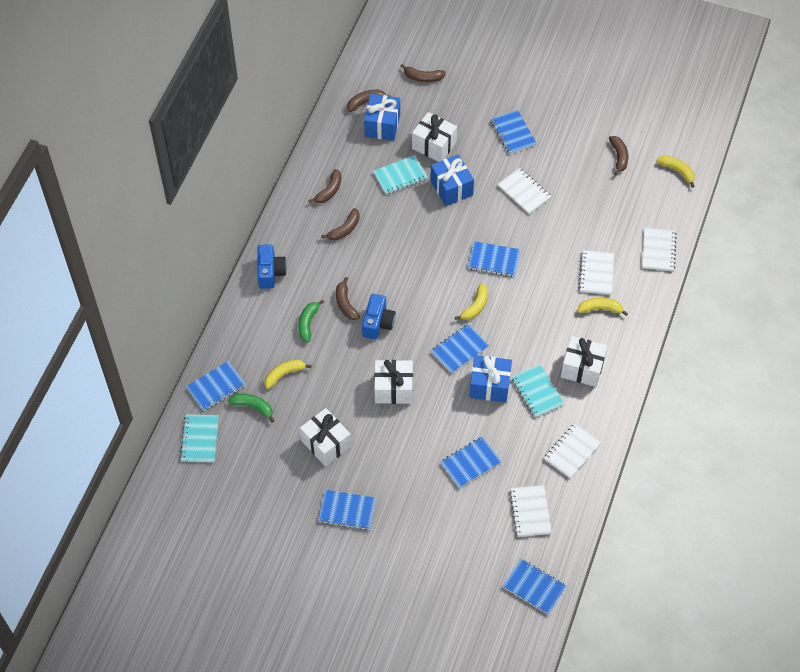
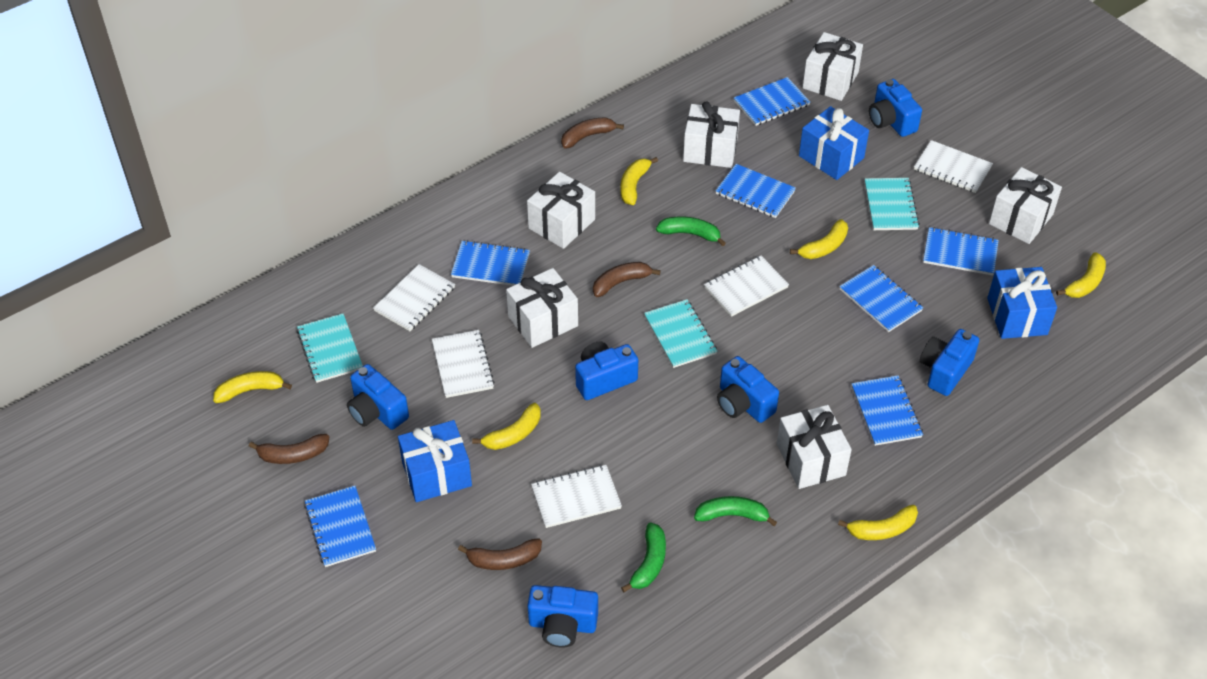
blue camera: [257,244,287,289] [362,294,396,339] = 2 -> [347,364,409,430] [527,585,598,648] [575,342,638,400] [717,356,779,423] [869,79,922,137] [920,329,979,396] = 6
brown banana: [308,169,341,203] [321,208,360,240] [336,277,360,320] [347,90,390,112] [401,64,446,82] [609,136,628,175] = 6 -> [249,434,329,464] [458,538,542,570] [561,117,624,149] [593,262,661,297] = 4
green banana: [228,393,274,423] [298,300,324,342] = 2 -> [621,523,666,592] [656,216,726,246] [694,496,777,526] = 3
white gift: [300,408,351,467] [374,360,413,404] [412,112,457,162] [561,336,607,387] = 4 -> [506,268,578,348] [527,172,595,249] [683,101,740,168] [777,405,852,489] [803,32,863,101] [989,167,1062,244] = 6
yellow banana: [264,359,312,389] [455,283,488,320] [577,298,628,316] [657,155,695,188] = 4 -> [213,371,292,403] [472,403,541,450] [620,157,658,205] [790,219,848,259] [838,505,918,540] [1056,252,1106,298] = 6

